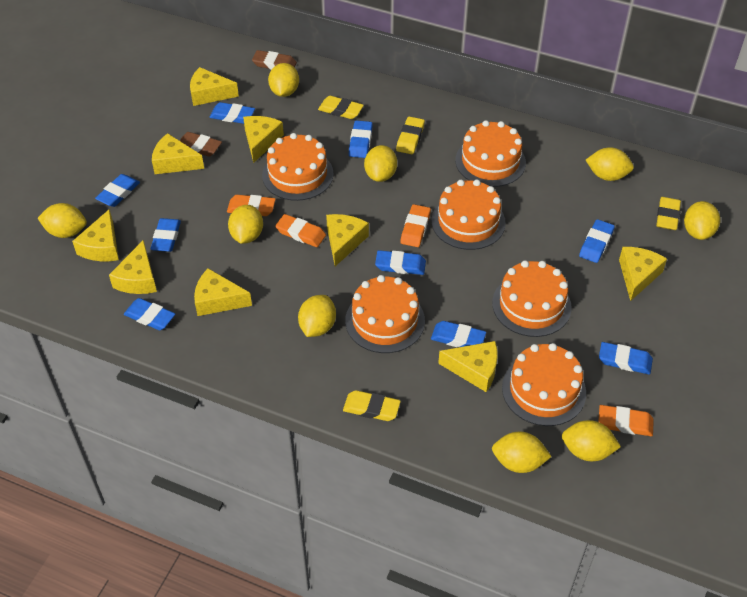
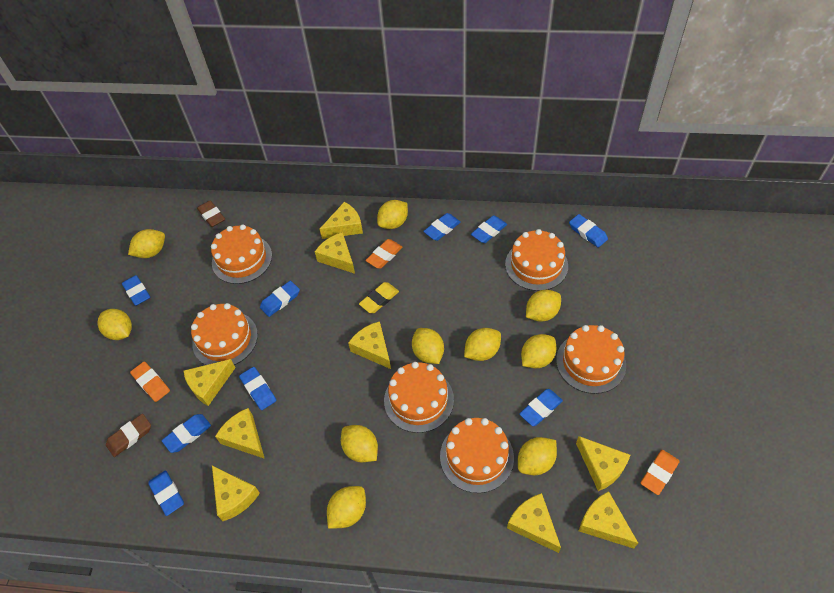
orange eraser: [227,195,276,216] [275,214,326,247] [400,204,431,247] [598,405,654,436] = 4 -> [130,362,170,402] [365,239,402,269] [640,450,680,495] = 3
yellow eraser: [318,96,364,119] [343,390,401,421] [396,117,425,154] [656,197,681,230] = 4 -> [359,282,399,313] = 1
yellow lemon: [38,203,87,238] [228,205,263,244] [268,63,299,97] [298,295,336,337] [364,145,397,182] [492,431,552,473] [562,420,621,461] [586,147,634,181] [684,201,720,240] = 9 -> [97,309,132,340] [128,229,165,258] [327,486,366,529] [341,425,378,462] [377,200,408,229] [412,328,444,364] [464,328,501,361] [518,437,557,475] [521,334,556,368] [526,290,561,322] = 10

